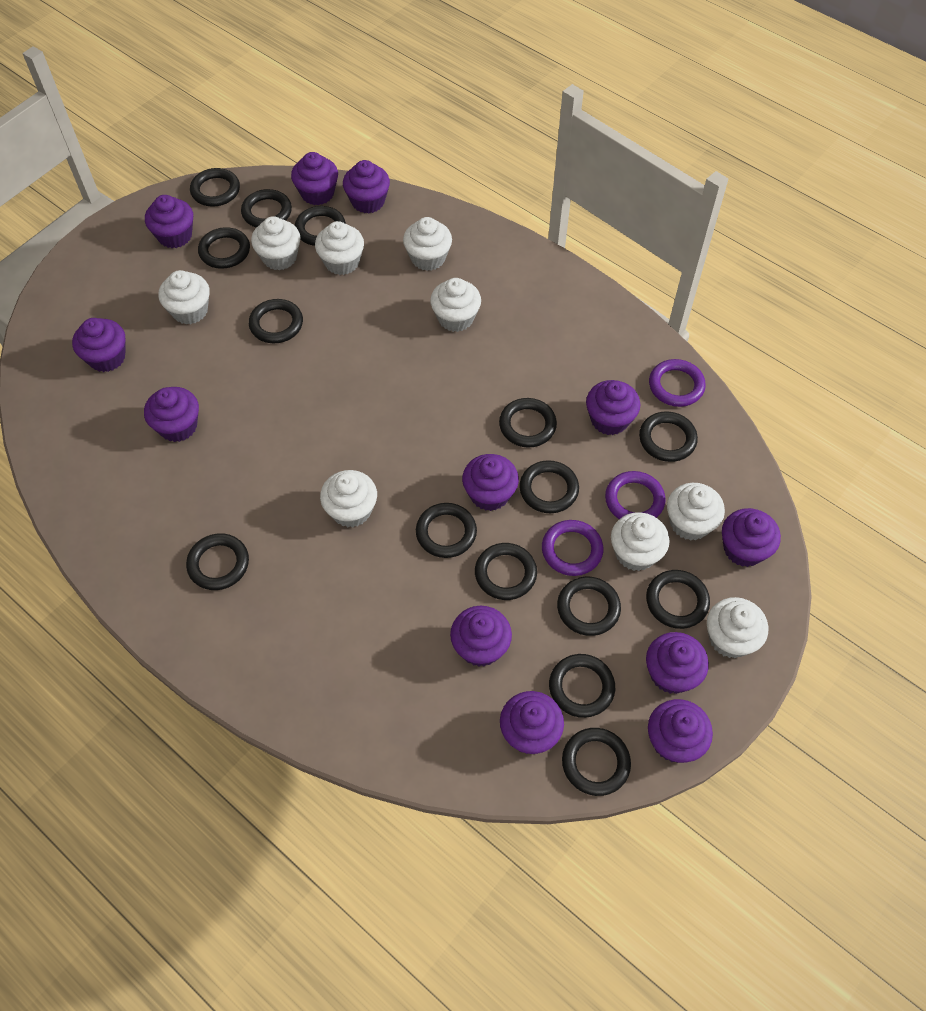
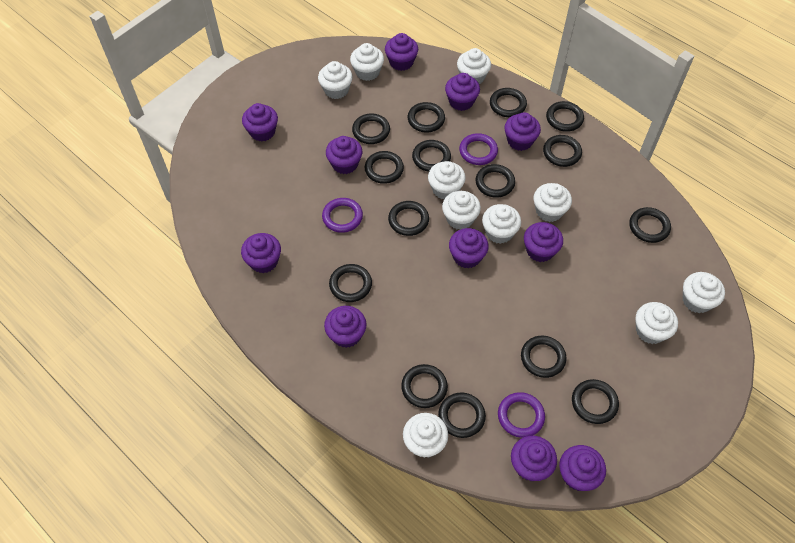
purple cupcake: [72,318,126,372] [144,387,199,442] [145,195,193,248] [291,152,338,205] [343,160,390,214] [450,606,512,667] [462,454,519,511] [500,691,564,754] [586,380,641,435] [646,632,709,694] [648,699,713,763] [722,508,781,567] = 12 -> [241,233,281,273] [242,103,278,142] [324,306,366,348] [326,136,362,174] [385,33,418,71] [445,73,480,111] [449,228,489,268] [504,112,541,151] [511,436,557,481] [524,222,563,262] [559,445,606,491] = 11
white cupcake: [158,270,210,324] [251,216,300,270] [315,221,364,275] [320,470,377,528] [403,217,452,271] [430,278,481,332] [611,512,670,571] [667,483,725,541] [707,597,768,658] = 9 -> [318,61,353,99] [350,43,384,81] [403,413,448,458] [428,161,466,199] [442,191,481,230] [457,48,491,84] [482,204,521,244] [534,183,572,222] [635,302,678,344] [683,272,725,313] = 10

